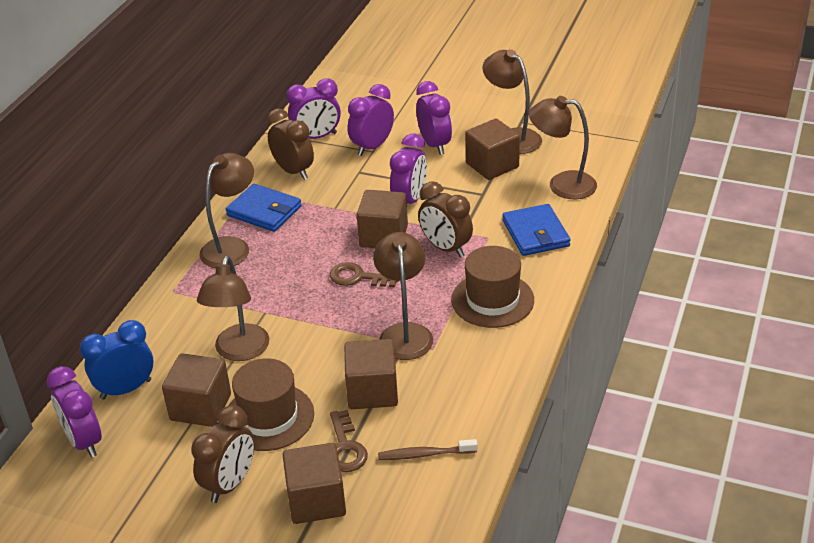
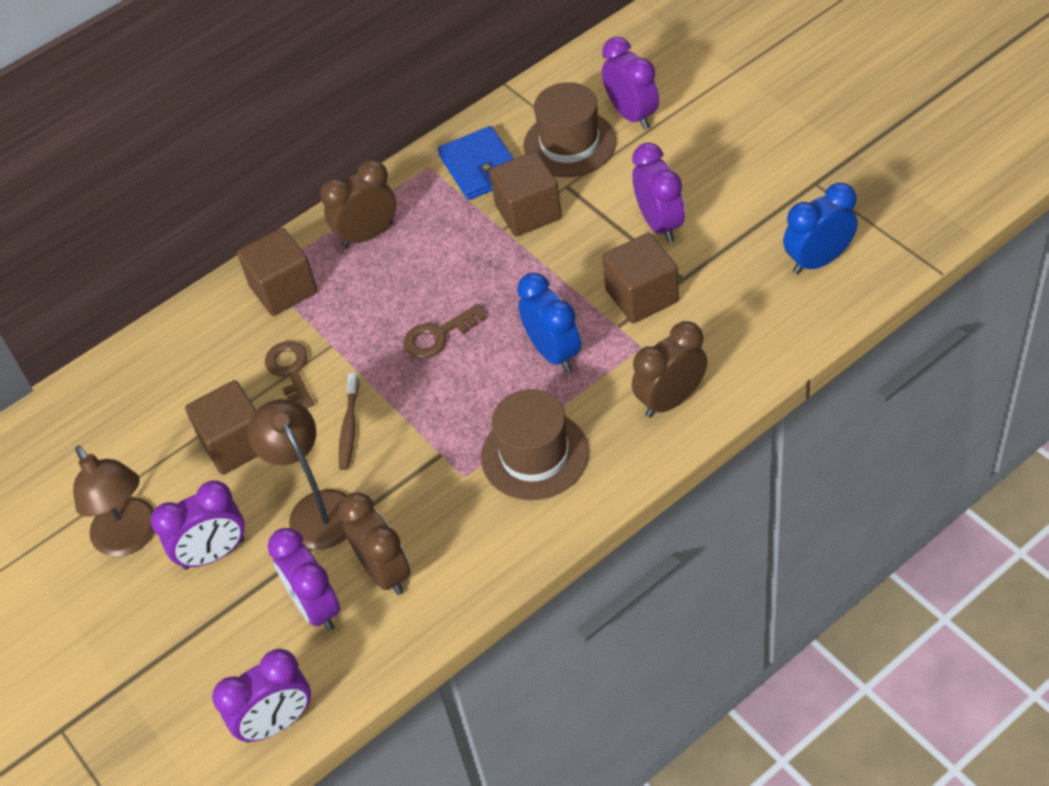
blue clock: [80,320,153,399] = 1 -> [517,273,581,372] [783,183,858,274] = 2
blue wallet: [226,184,302,232] [502,204,571,256] = 2 -> [438,126,514,200] = 1
brown cube: [162,353,231,427] [282,443,346,524] [344,339,398,409] [357,190,408,248] [465,119,520,180] = 5 -> [185,380,258,475] [237,228,318,316] [489,151,562,237] [602,233,679,323] = 4
brown lamp: [197,256,269,361] [200,153,254,268] [373,232,433,360] [482,49,542,154] [529,96,597,199] = 5 -> [73,445,155,556] [248,399,347,549] = 2

